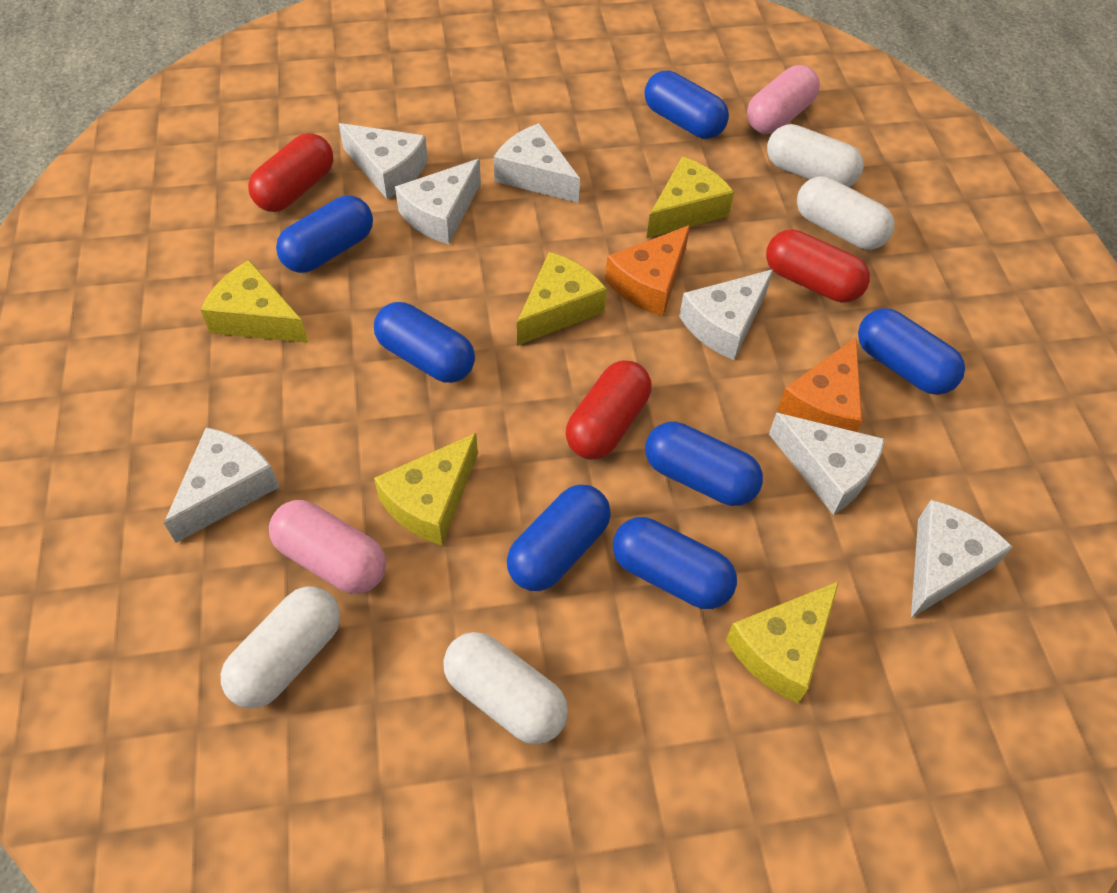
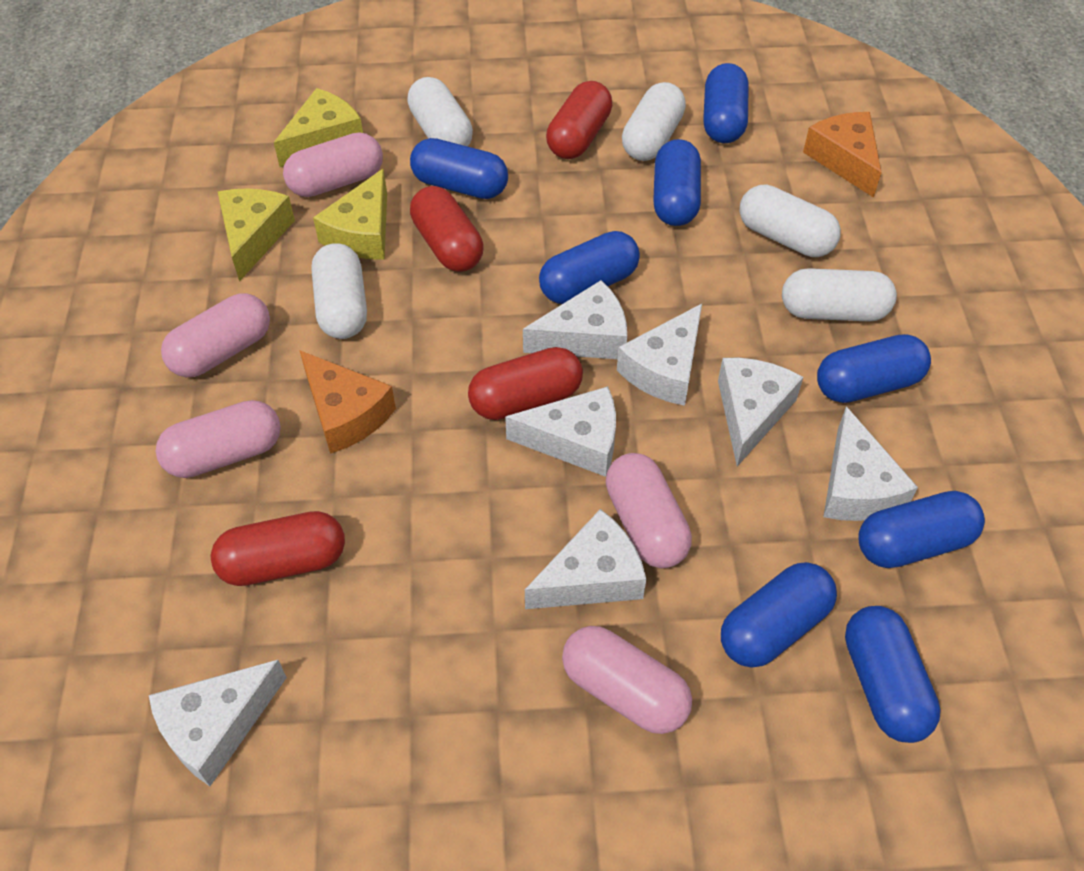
blue capsule: [276,195,373,273] [374,302,475,383] [507,485,611,591] [613,517,737,609] [644,71,729,139] [645,422,763,506] [858,308,965,395] = 7 -> [410,138,508,199] [539,231,640,304] [653,139,701,226] [703,63,749,143] [721,562,837,667] [817,334,931,403] [845,606,941,743] [858,491,985,568] = 8
pink capsule: [269,500,386,594] [747,65,820,134] = 2 -> [156,400,281,478] [161,293,270,377] [283,132,383,197] [562,626,692,734] [606,453,692,568] = 5
red capsule: [248,133,333,212] [566,360,652,459] [766,229,870,303] = 3 -> [211,511,345,586] [410,186,483,272] [468,347,583,420] [546,81,612,159] = 4
white capsule: [221,586,340,709] [443,632,568,744] [767,124,864,187] [797,176,895,250] = 4 -> [312,243,367,339] [407,77,473,147] [622,82,686,161] [739,184,841,257] [782,268,897,322] = 5
yellow cheese: [200,260,308,343] [374,433,478,545] [517,252,607,346] [647,156,734,238] [726,581,839,703] = 5 -> [218,188,295,282] [274,88,363,167] [313,169,387,260] = 3

